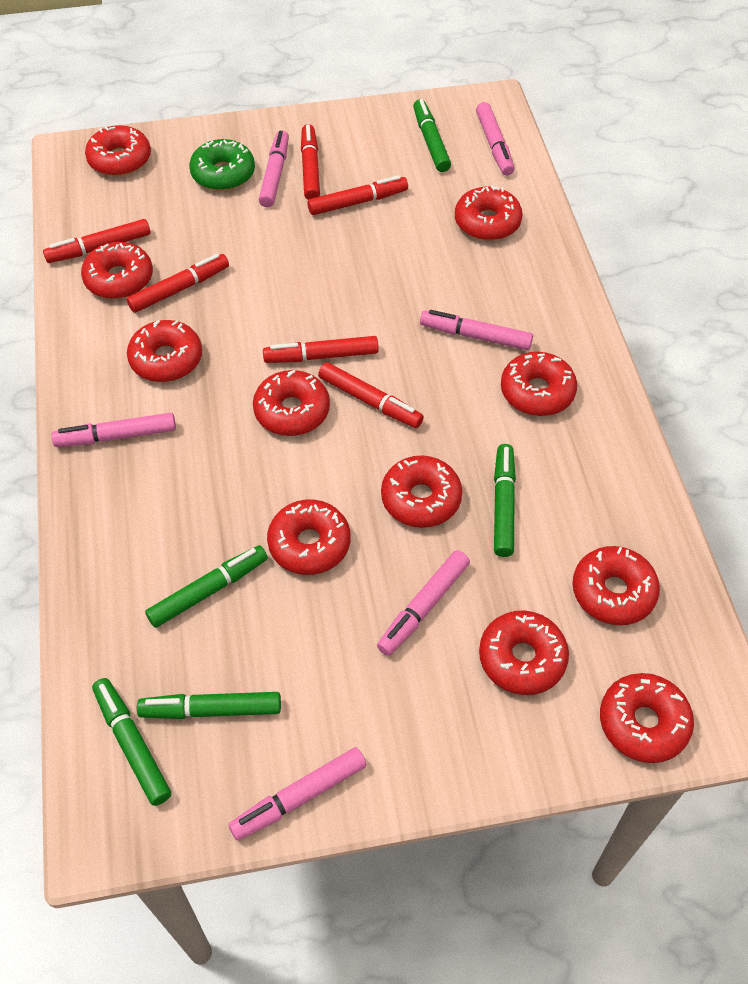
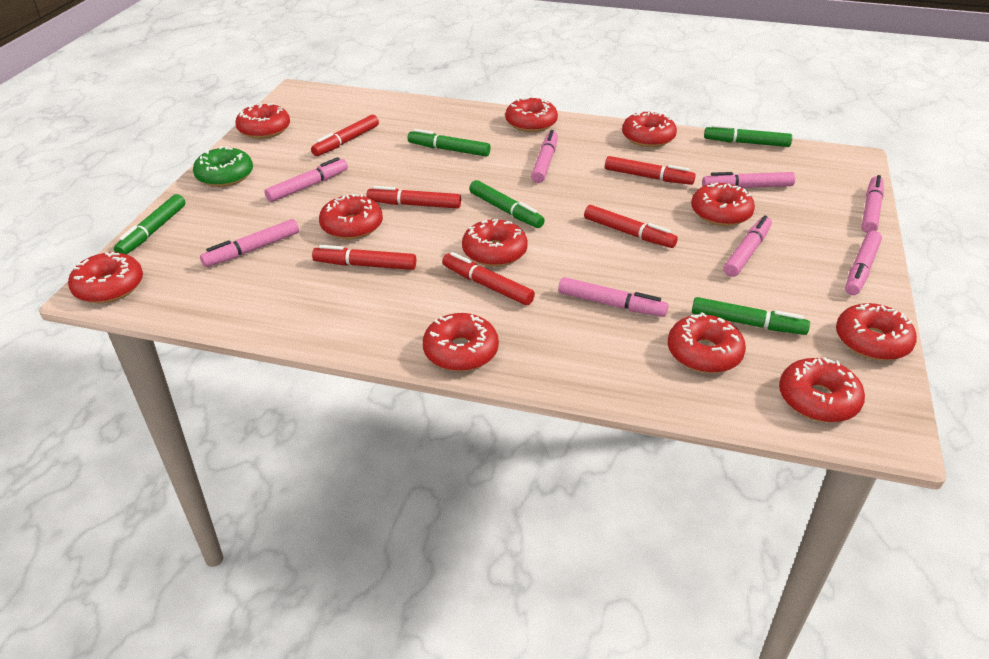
pink marker: [51,413,176,447] [229,747,366,841] [259,130,289,207] [377,550,470,656] [420,310,533,350] [476,102,514,176] = 6 -> [200,219,299,267] [264,157,348,202] [531,130,558,183] [558,277,669,317] [702,172,795,188] [724,215,772,277] [845,231,882,295] [862,175,884,233] = 8

